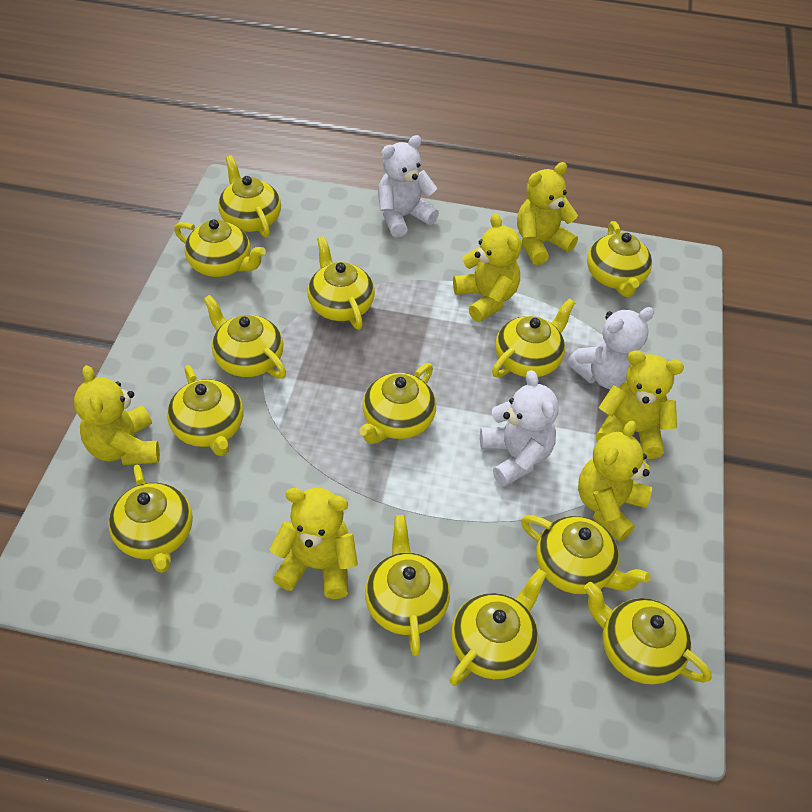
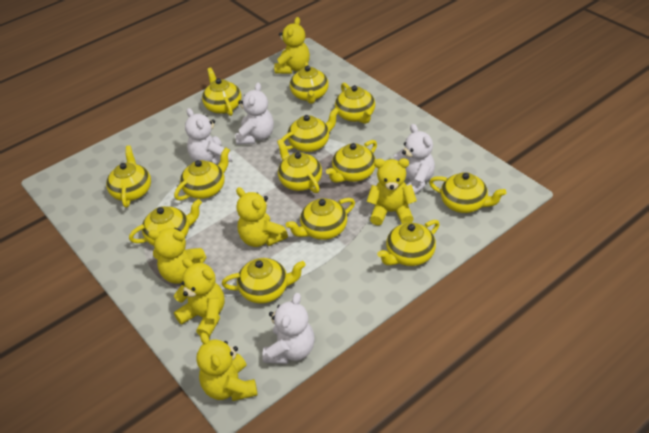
white teddy bear: [378,135,439,238] [480,370,559,487] [567,307,655,389] = 3 -> [185,108,232,165] [235,83,274,145] [262,293,315,364] [394,124,435,194] = 4

